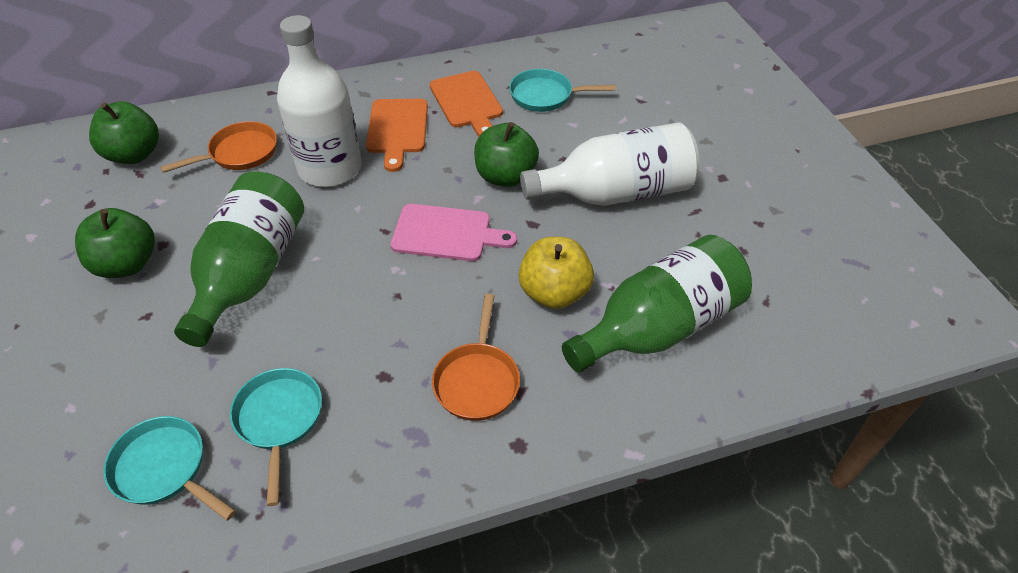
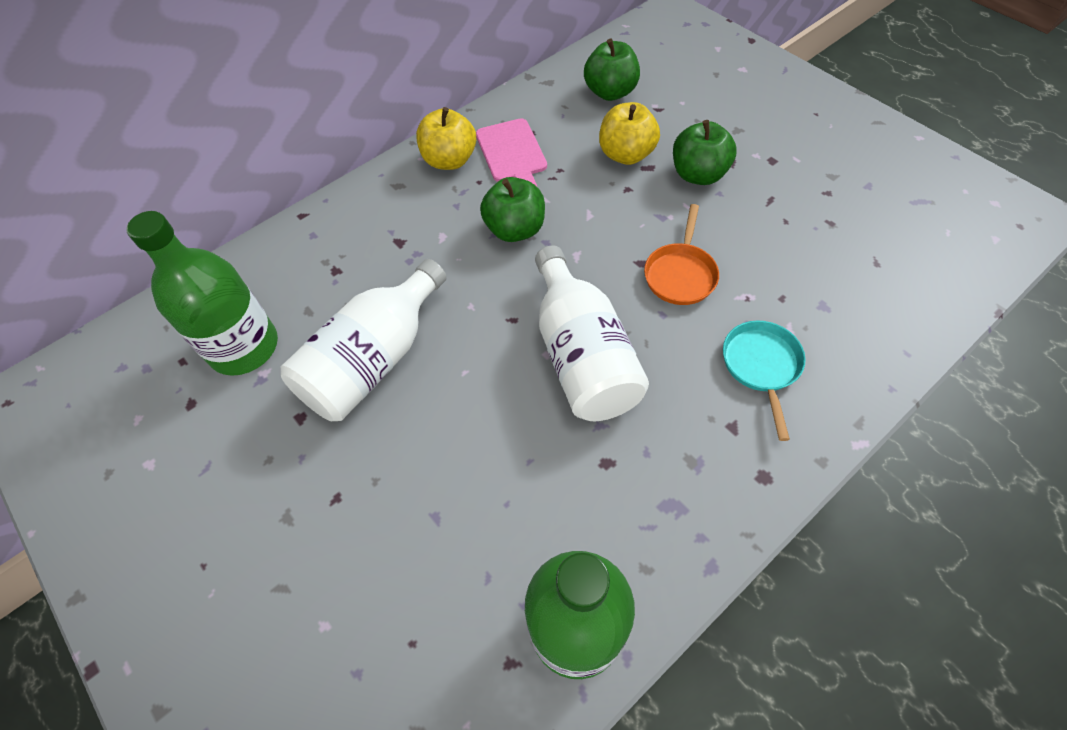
orange cutting board: [366,99,428,172] [430,71,503,137] = 2 -> none = 0
orange pan: [160,121,277,173] [432,294,520,421] = 2 -> [644,204,719,305] = 1
turquoise pan: [103,416,236,521] [230,368,322,506] [509,69,616,112] = 3 -> [723,321,806,441] = 1
yellow apple: [519,237,594,309] = 1 -> [416,107,476,170] [599,102,660,165] = 2

